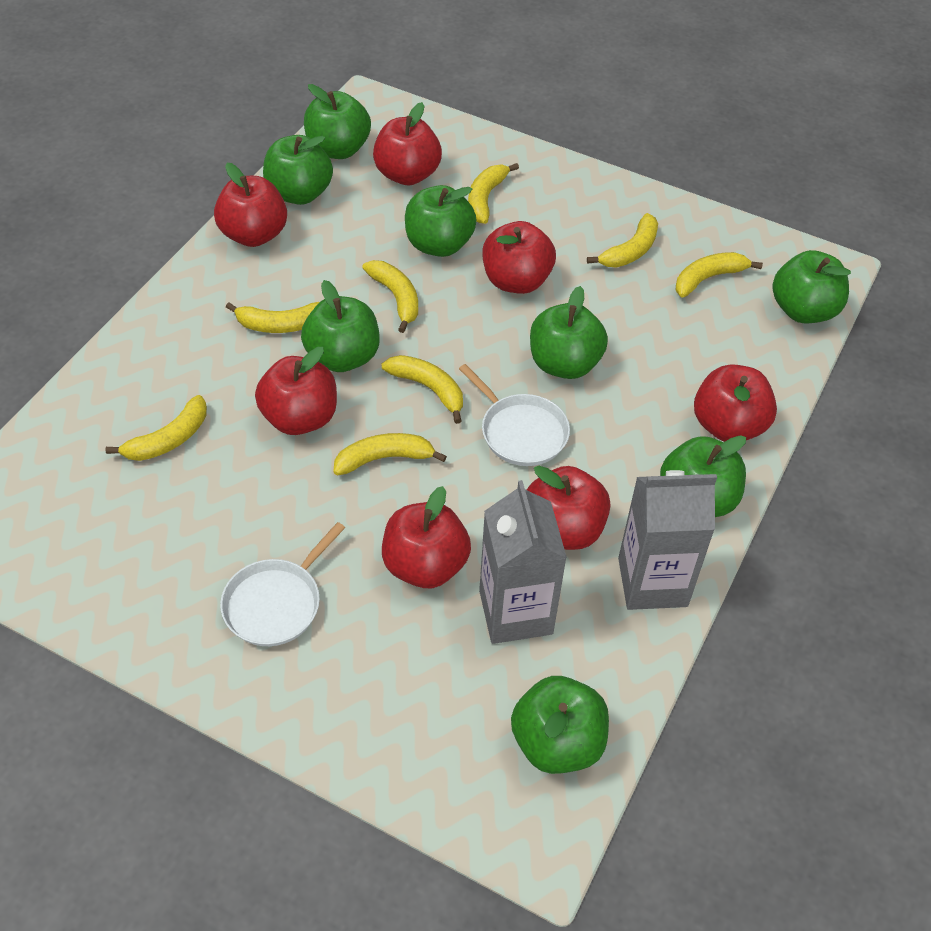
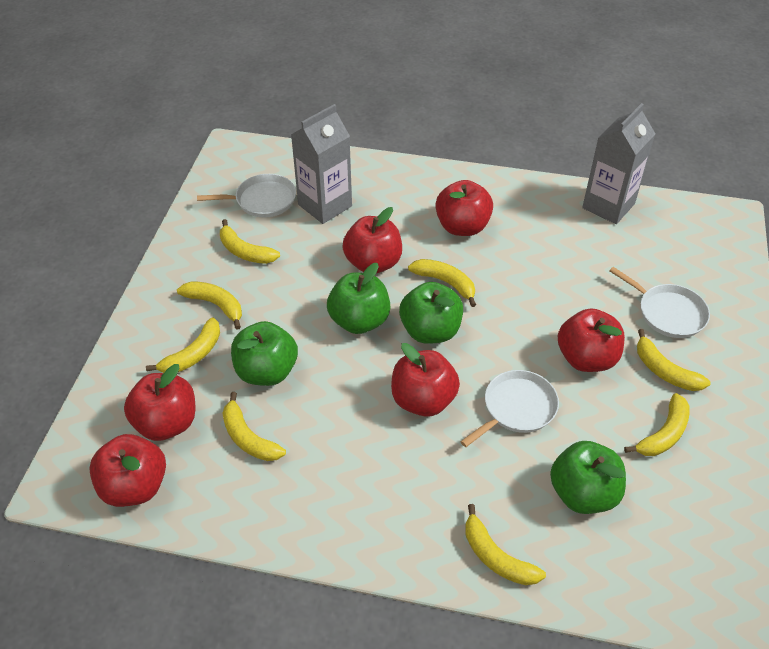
green apple: [263,135,333,205] [301,280,380,372] [304,84,371,159] [405,185,477,257] [511,676,609,774] [530,286,608,379] [660,435,746,517] [772,250,851,323] = 8 -> [231,321,298,386] [327,263,390,334] [399,282,463,344] [550,441,626,514] = 4
red apple: [214,163,287,247] [255,347,337,435] [373,102,442,185] [382,486,471,588] [483,221,556,294] [527,466,610,550] [694,364,777,442] = 7 -> [89,434,166,507] [124,364,196,441] [342,207,402,273] [391,343,460,417] [435,180,493,236] [558,308,625,372] = 6
white pan: [220,522,345,646] [459,364,570,466] = 2 -> [197,174,296,217] [460,370,559,447] [610,267,710,338] = 3

